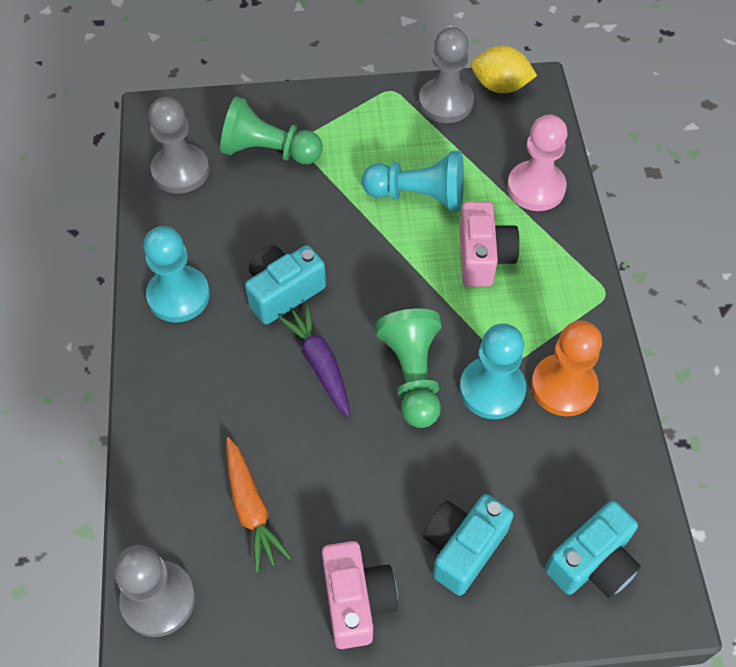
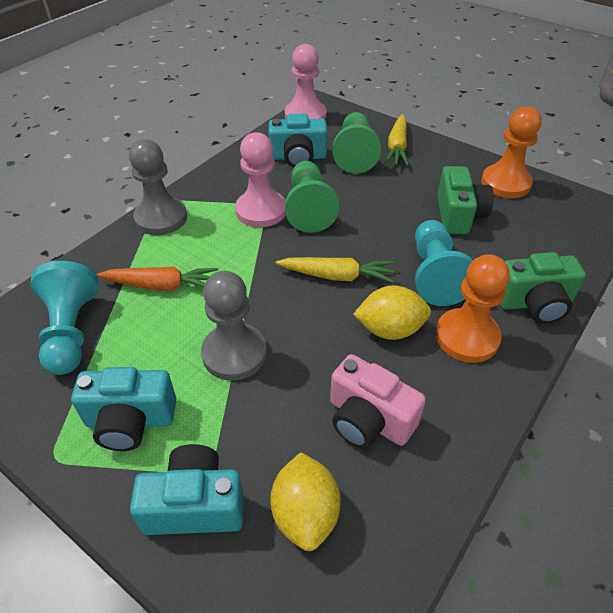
green camera: none = 0 -> [437,166,494,234] [500,252,586,324] = 2
grey pawn: [114,545,195,637] [148,97,210,194] [419,27,474,123] = 3 -> [129,139,187,235] [201,271,267,381] = 2
orange pawn: [531,321,602,416] = 1 -> [435,254,510,363] [481,106,542,198] = 2
pink camera: [322,541,398,649] [459,202,520,286] = 2 -> [330,354,426,449] = 1
pink pawn: [507,115,568,211] = 1 -> [235,132,286,227] [285,44,326,119] = 2
purple carrot: [278,304,351,417] = 1 -> none = 0
turquoise pawn: [143,226,210,323] [362,151,464,211] [460,324,526,419] = 3 -> [30,261,98,375] [415,220,473,306] = 2
yellow carrot: none = 0 -> [276,257,394,283] [384,114,409,166] = 2
yellow lemon: [471,45,537,93] = 1 -> [270,452,341,551] [353,286,431,340] = 2

